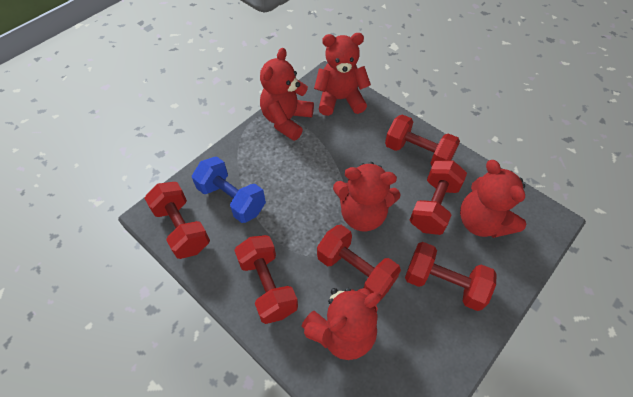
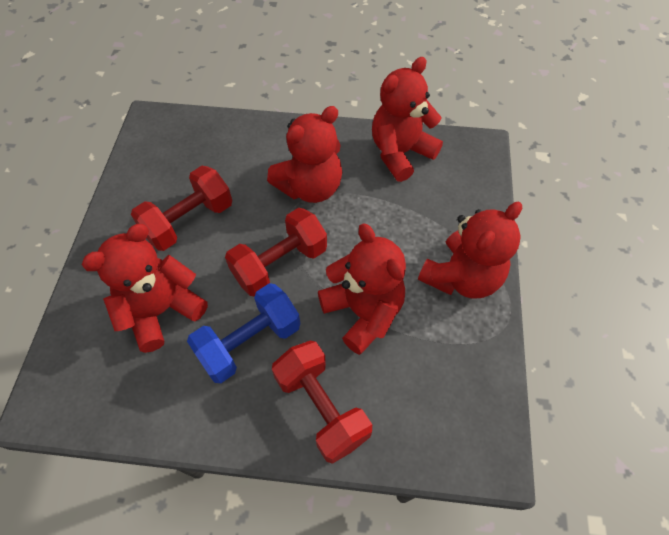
red dumbbell: [145,182,210,259] [234,235,298,324] [317,225,401,301] [385,114,460,166] [405,242,496,311] [410,160,467,235] = 6 -> [131,166,232,251] [225,208,327,297] [272,341,372,464] = 3

